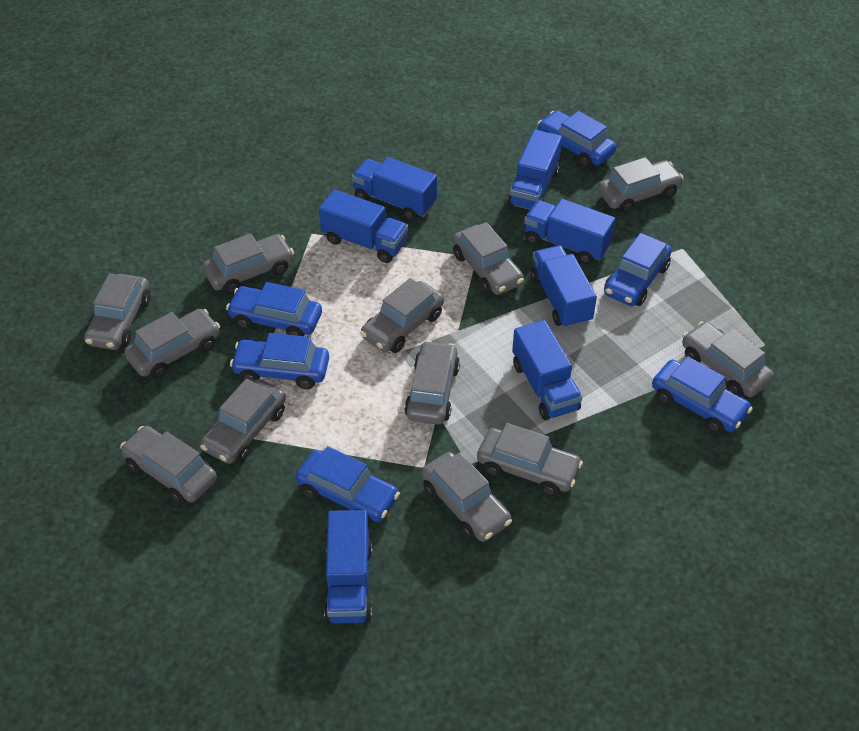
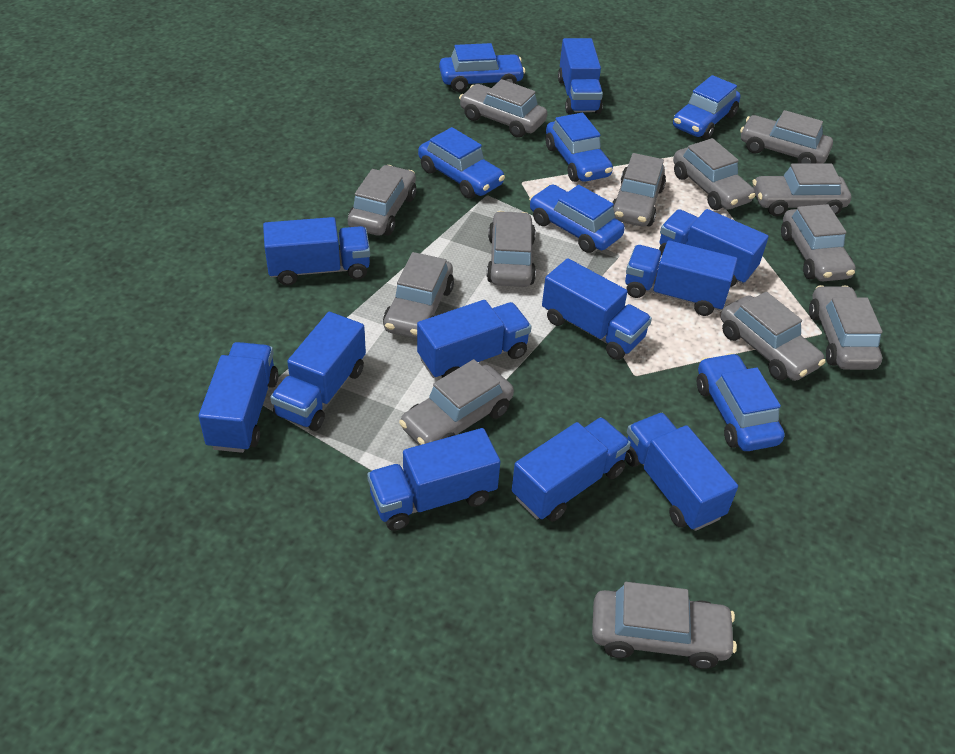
blue truck: [319,189,408,263] [324,510,372,623] [352,157,437,220] [508,130,562,210] [512,320,582,420] [524,199,615,264] [531,245,597,329] = 7 -> [199,342,279,453] [263,217,370,286] [270,312,366,431] [367,428,500,531] [417,300,532,378] [512,417,631,522] [542,258,652,360] [558,38,603,114] [625,240,737,316] [625,413,738,531] [659,209,769,287] = 11
grey car: [84,273,150,350] [120,426,217,504] [124,309,220,379] [200,379,286,464] [202,233,294,294] [360,278,444,353] [404,341,460,425] [421,452,512,542] [452,222,524,295] [477,423,583,496] [598,157,684,213] [682,321,774,397] = 12 -> [348,165,416,236] [383,252,454,339] [399,359,514,445] [459,79,547,138] [487,211,536,287] [592,582,737,669] [612,153,666,226] [673,138,756,210] [721,292,826,381] [740,110,833,163] [753,163,851,216] [781,204,856,281] [809,285,883,370] = 13

